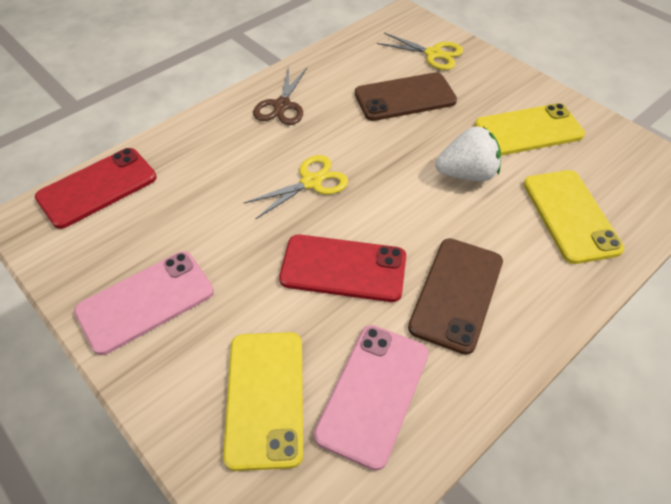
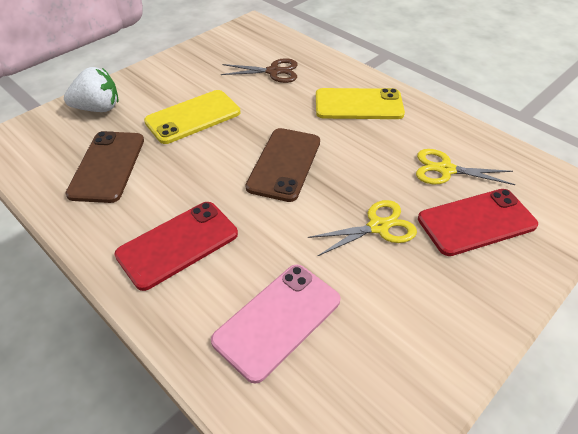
pink phone: [74,251,214,355] [314,325,429,471] = 2 -> [211,264,341,384] = 1
yellow phone: [223,332,303,471] [475,103,585,156] [523,170,624,264] = 3 -> [144,90,240,144] [316,88,405,119] = 2

